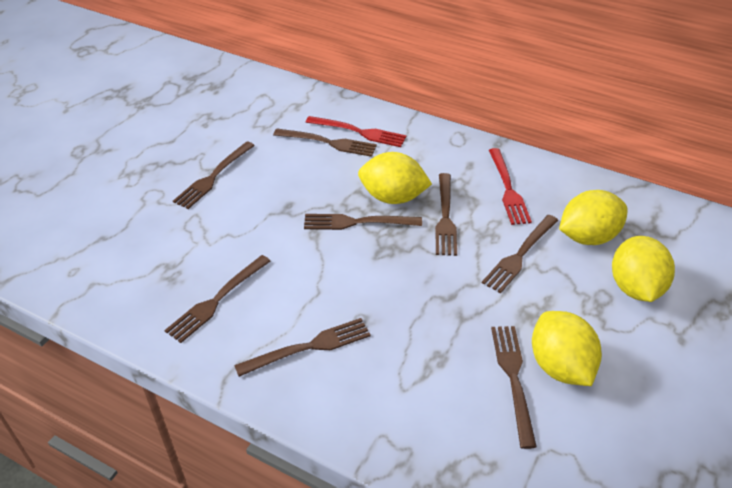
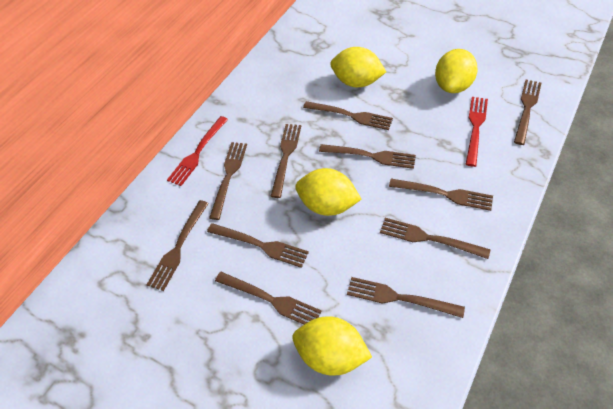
brown fork: [164,255,271,343] [173,141,255,209] [234,318,371,377] [273,129,377,157] [304,214,422,230] [435,173,457,256] [482,215,558,293] [491,326,537,449] = 8 -> [147,200,209,291] [207,223,309,268] [209,142,247,220] [215,272,322,324] [270,124,301,198] [303,101,393,130] [319,144,416,169] [347,277,465,318] [380,218,490,259] [389,179,493,211] [514,80,541,145] = 11

